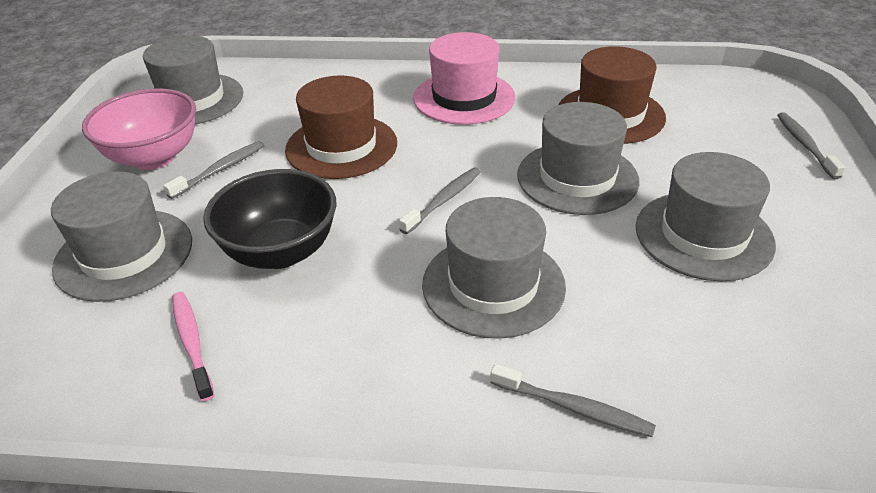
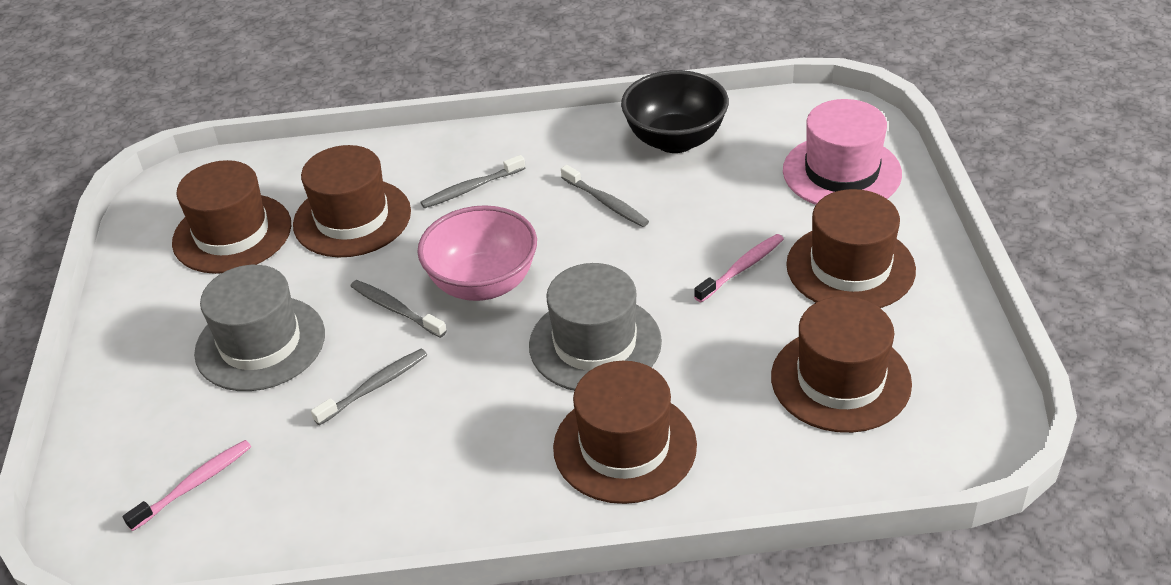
brown hat: [285,76,397,179] [559,46,666,144] = 2 -> [172,160,291,274] [293,145,411,257] [553,361,697,504] [771,296,912,433] [786,189,916,308] = 5
grey hat: [51,171,192,302] [143,35,243,124] [422,197,566,339] [517,102,639,215] [636,152,776,281] = 5 -> [194,265,325,391] [529,263,662,391] = 2
pink toothbrush: [172,292,214,402] = 1 -> [122,440,251,531] [694,234,784,302] = 2

